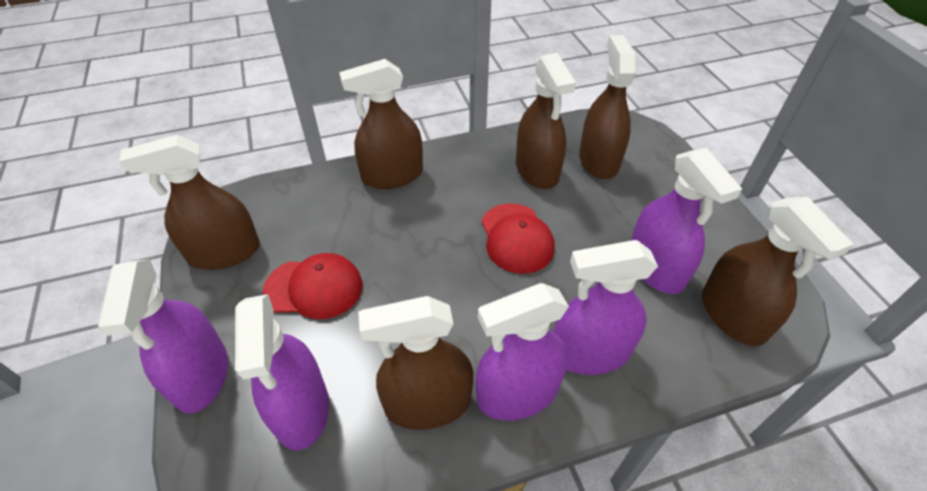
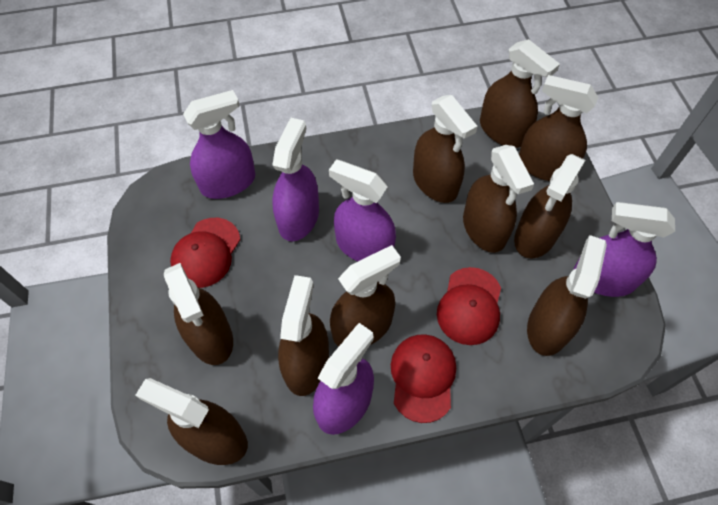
brown spray bottle: [119,135,260,270] [339,59,423,189] [358,296,473,430] [516,53,576,189] [579,35,637,179] [702,197,854,346] = 6 -> [135,378,248,465] [164,263,233,365] [278,275,329,396] [330,245,401,346] [413,95,478,203] [463,145,534,253] [480,39,560,148] [514,154,586,259] [519,75,598,181] [527,235,607,356] = 10
red cap: [263,253,362,319] [482,203,555,274] = 2 -> [170,218,240,288] [391,334,456,423] [437,267,501,345] = 3

